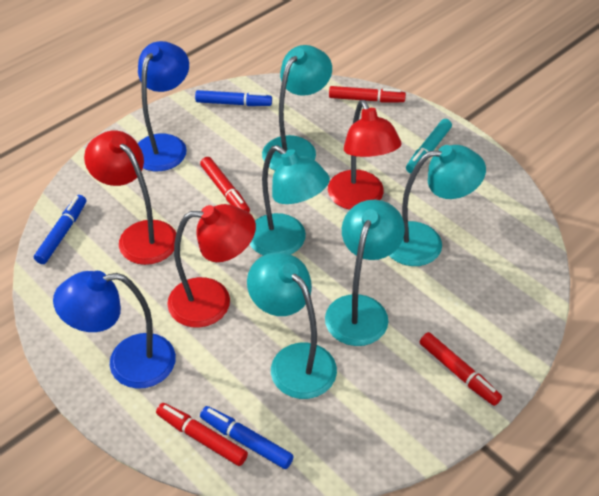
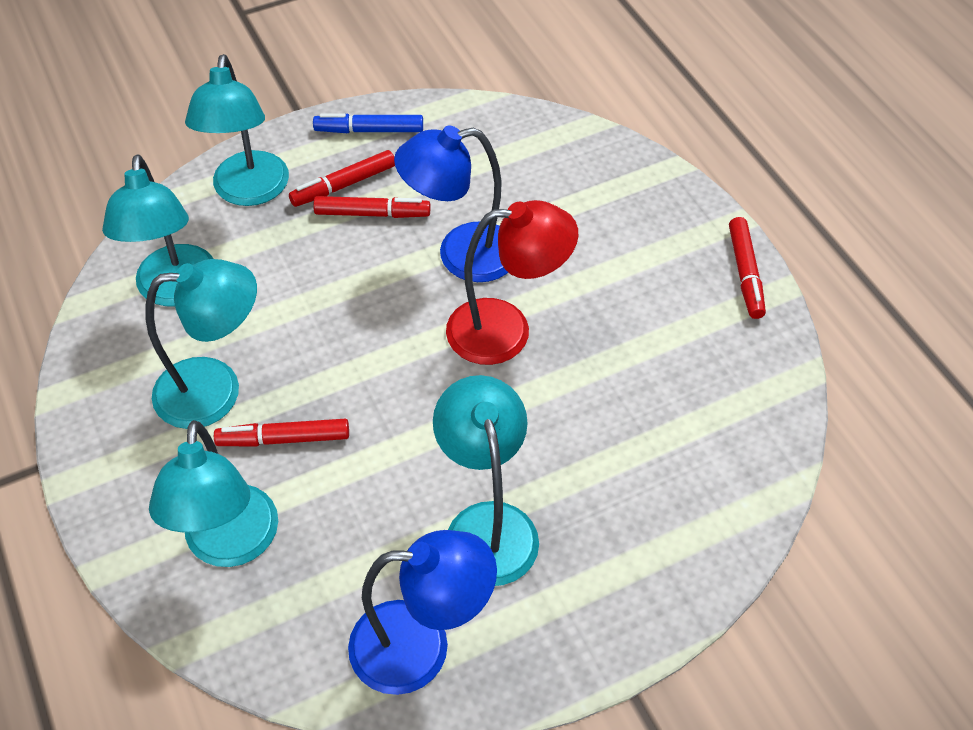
blue marker: [34,195,86,264] [195,90,272,106] [200,406,294,469] = 3 -> [313,113,423,133] = 1
red lamp: [84,131,176,265] [167,204,256,328] [328,100,401,210] = 3 -> [446,200,578,365] = 1
turquoise marker: [406,119,452,173] = 1 -> none = 0

